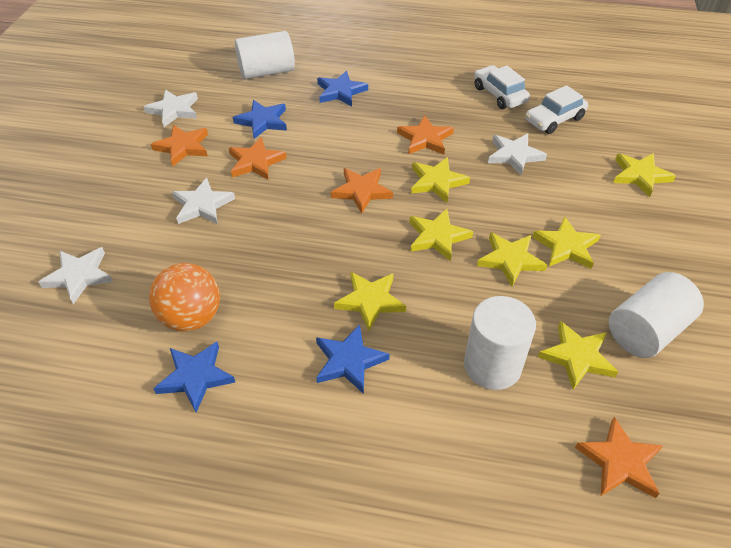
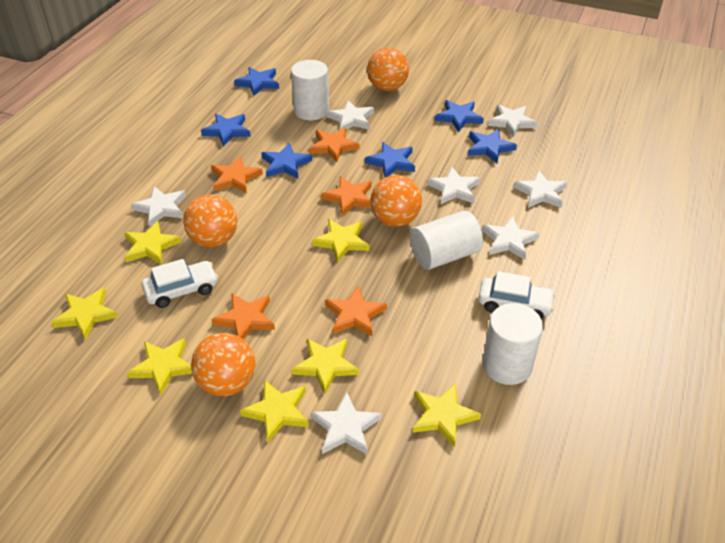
blue star: [153,342,235,413] [233,100,287,139] [316,324,390,394] [317,71,368,107] = 4 -> [201,114,251,147] [234,67,279,97] [261,143,312,179] [365,142,415,177] [435,100,484,132] [468,129,517,163] = 6
orange ball: [149,263,220,332] = 1 -> [183,194,237,248] [191,333,256,396] [367,47,409,91] [370,175,422,227] = 4
white star: [39,247,113,304] [144,89,198,127] [172,178,235,225] [488,133,547,176] = 4 -> [131,186,186,227] [311,392,381,454] [327,100,374,130] [427,167,480,204] [482,216,540,260] [488,105,538,137] [513,170,568,208] = 7

